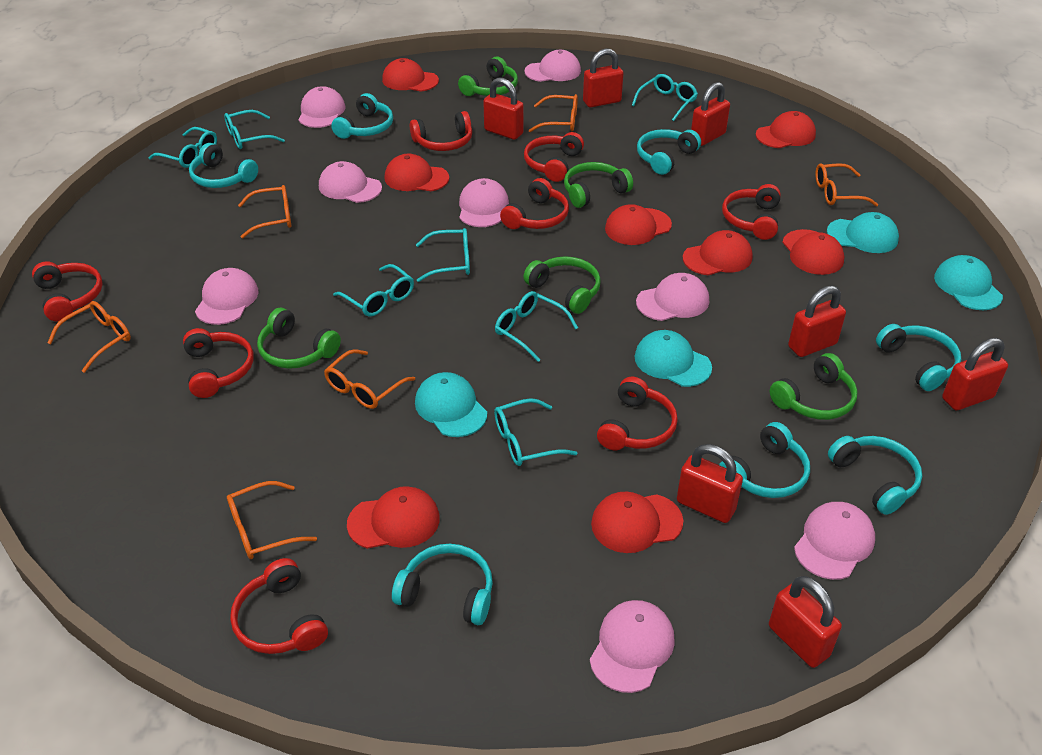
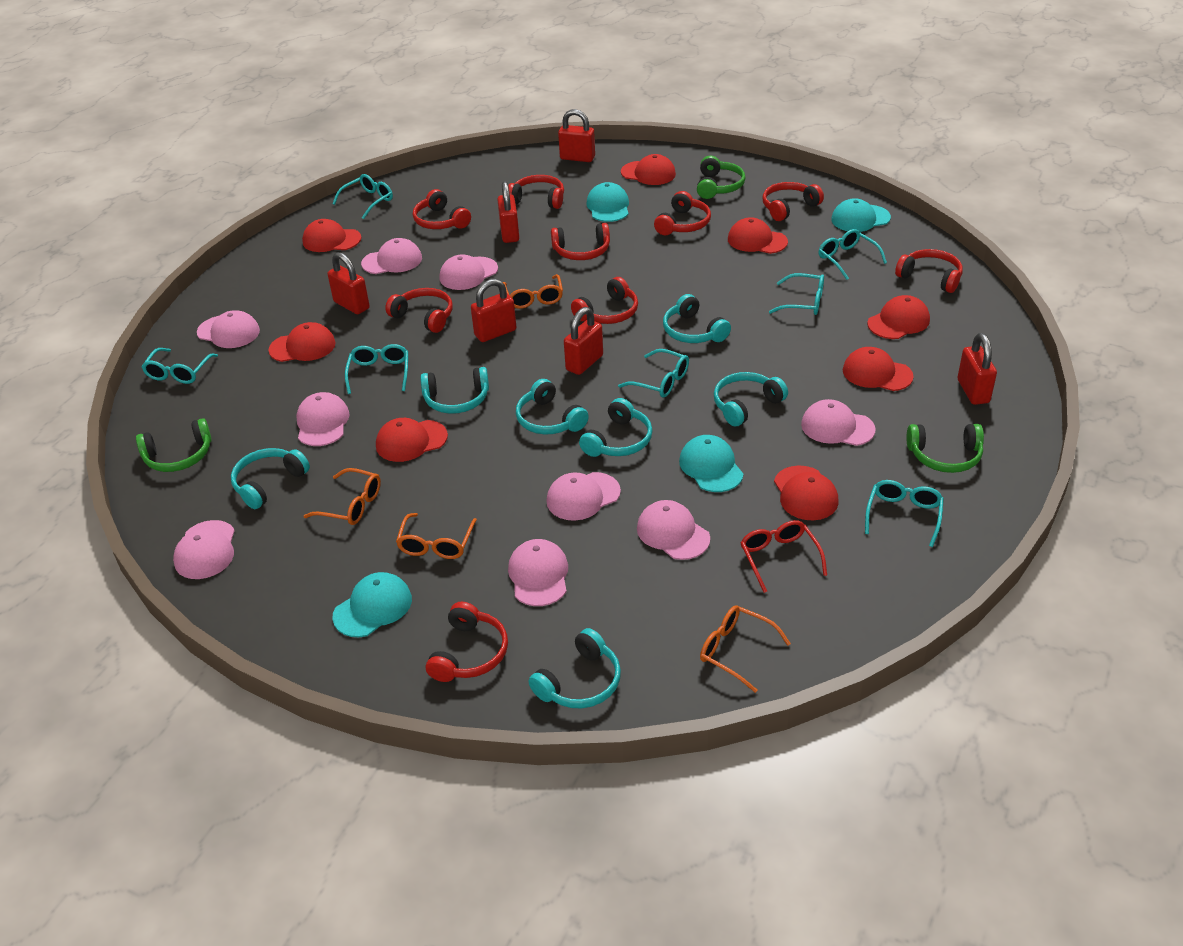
green headphones: [257,308,341,369] [458,57,518,96] [524,256,601,314] [564,162,633,208] [769,353,858,420] = 5 -> [136,418,212,472] [697,156,746,199] [906,424,984,473] = 3
orange glasses: [48,301,131,373] [227,481,317,559] [238,185,291,238] [324,349,415,409] [528,94,578,132] [815,163,878,207] = 6 -> [304,468,381,525] [396,513,477,559] [503,274,563,309] [700,605,791,693] = 4
pink cap: [195,268,258,325] [298,86,346,128] [319,161,382,203] [459,178,509,227] [524,50,581,82] [590,600,675,693] [636,273,709,321] [794,502,875,580] = 8 -> [173,520,235,579] [197,310,260,348] [296,392,349,446] [361,238,422,274] [440,254,498,290] [508,539,568,606] [546,472,621,521] [637,500,710,560] [801,399,876,446] = 9
red glasses: none = 0 -> [740,520,827,593] = 1
red headphones: [32,261,103,322] [183,328,253,398] [230,558,328,654] [410,111,472,151] [500,178,569,229] [524,132,584,182] [597,377,678,450] [722,184,781,240] = 8 -> [385,288,453,333] [413,189,471,229] [426,602,508,682] [508,175,564,209] [551,223,610,260] [571,277,638,324] [654,191,711,235] [762,182,824,221] [895,249,963,293] = 9
red padlock: [483,78,524,140] [583,49,624,108] [677,444,743,523] [691,82,730,146] [769,576,842,668] [788,286,846,357] [942,338,1008,410] = 7 -> [328,252,370,314] [471,279,516,342] [497,181,519,243] [558,109,595,162] [564,307,603,375] [958,333,997,405] = 6

